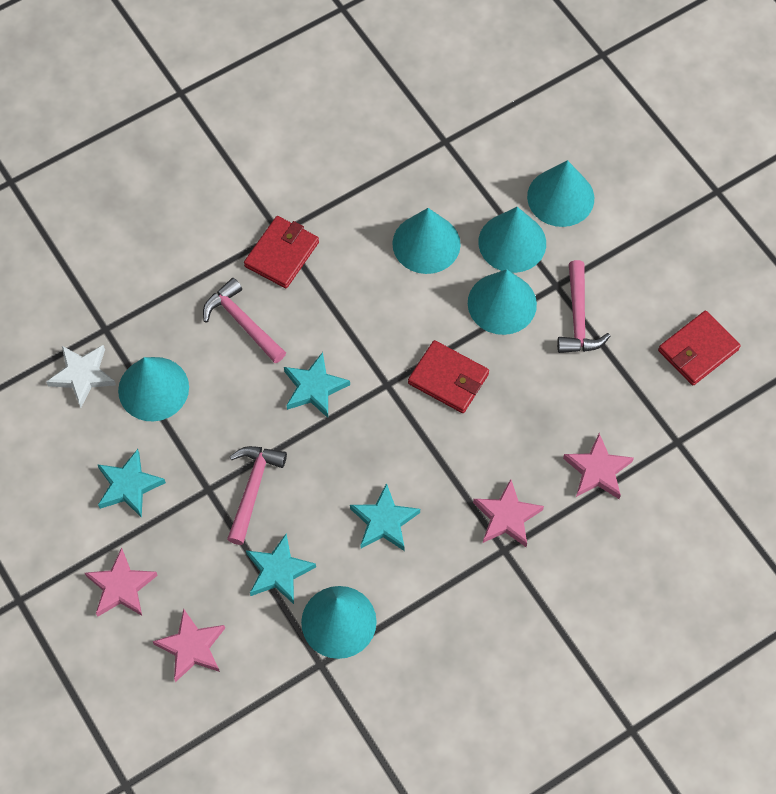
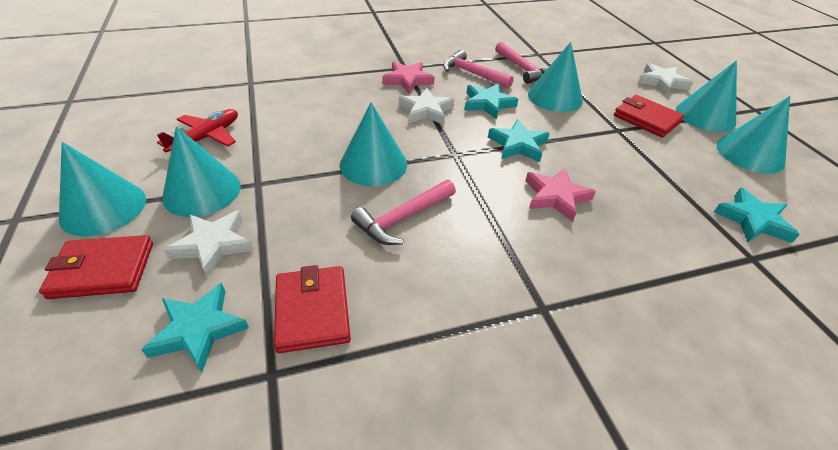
pink star: [85,548,158,617] [152,608,225,682] [473,479,544,547] [563,433,634,499] = 4 -> [382,62,435,94] [525,168,596,222] = 2
red plane: none = 0 -> [157,109,238,153] = 1
white star: [46,345,116,408] = 1 -> [164,210,254,277] [399,88,454,124] [638,63,693,95] = 3

